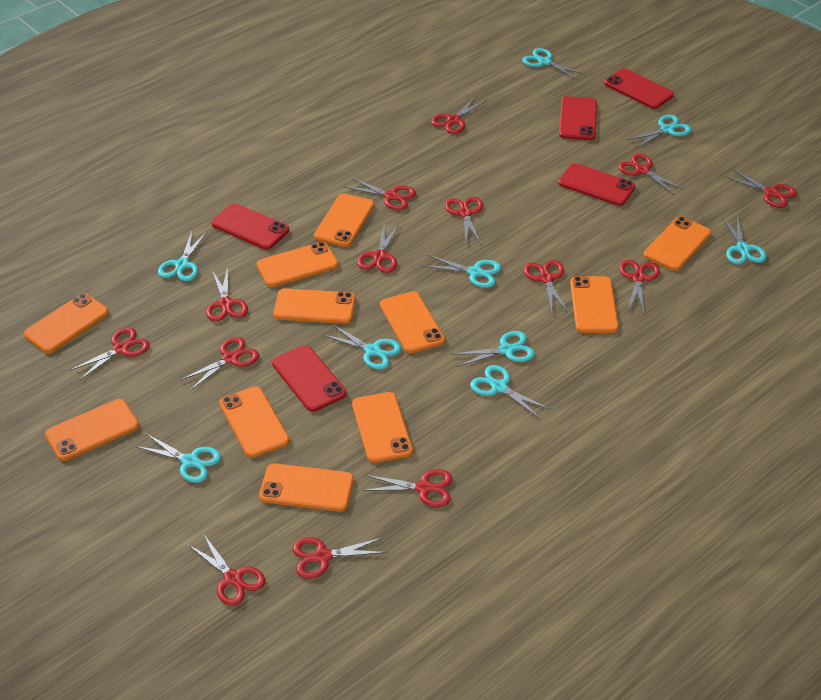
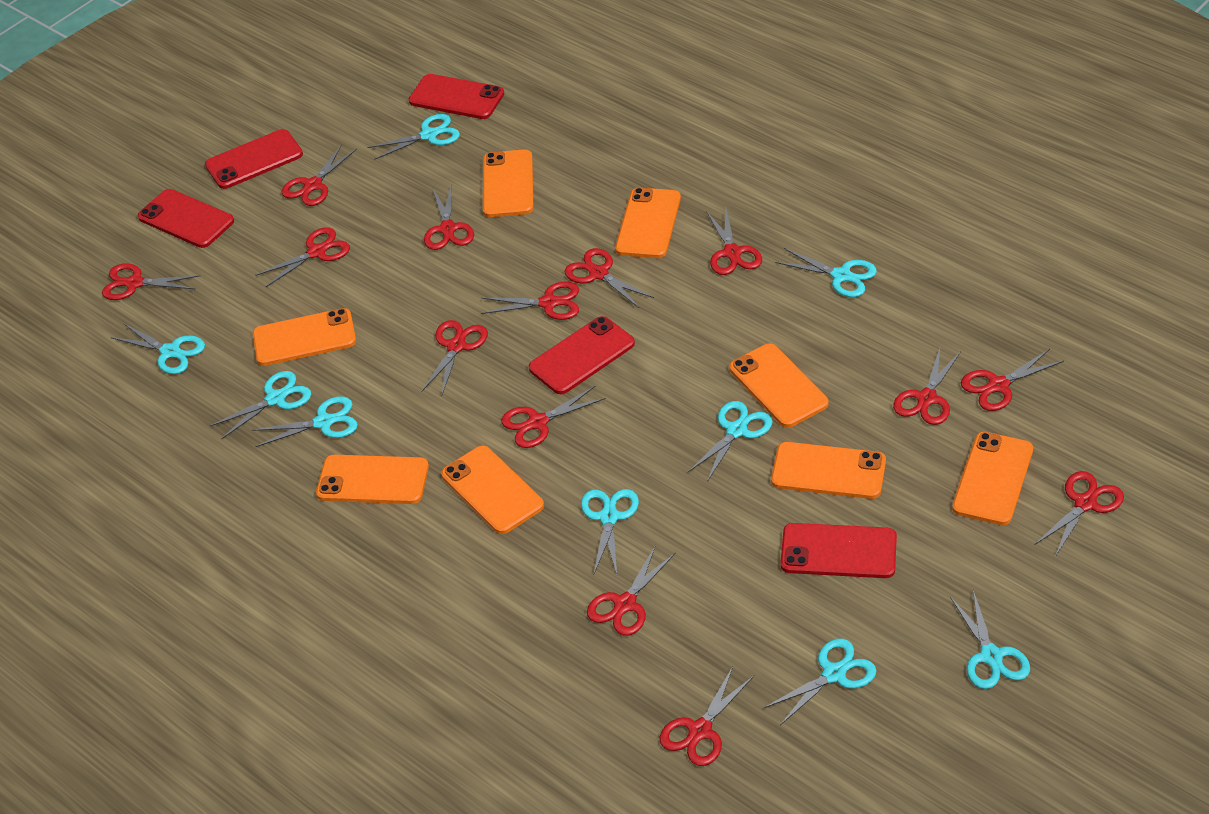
orange phone: [24,293,109,353] [45,399,139,461] [220,386,289,458] [257,242,338,287] [259,463,354,512] [274,288,355,324] [314,194,374,247] [352,392,413,463] [380,291,445,353] [570,276,619,333] [644,217,711,271] = 11 -> [253,308,356,366] [316,455,429,504] [441,446,544,534] [483,149,534,217] [615,187,681,258] [729,343,829,428] [771,442,886,499] [952,432,1033,525] = 8

